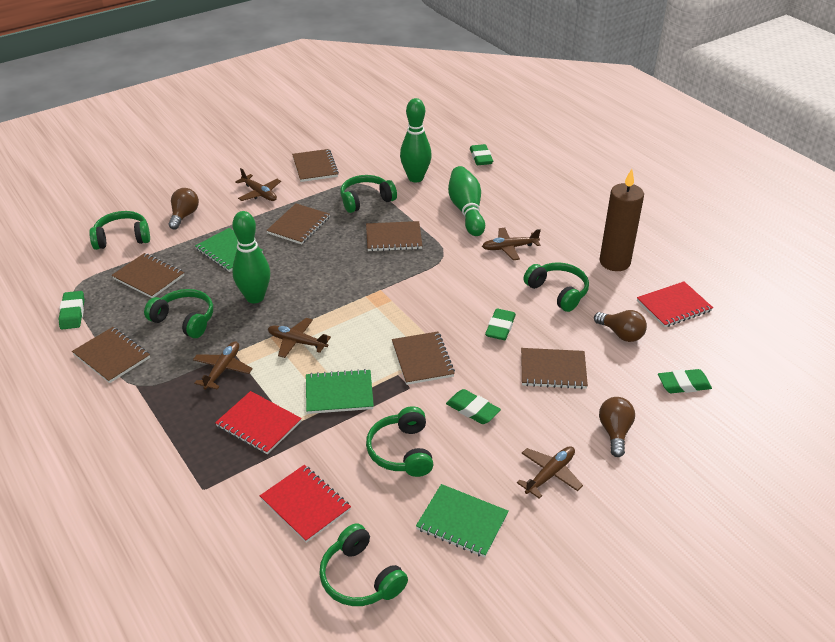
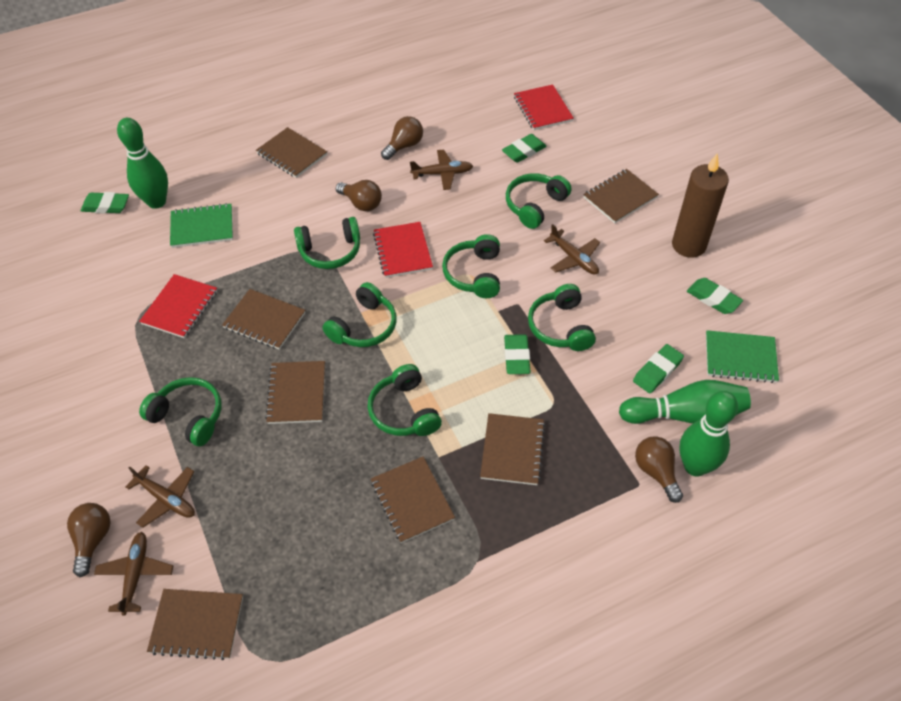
brown light bulb: [168,188,199,229] [594,310,647,342] [599,397,635,457] = 3 -> [67,503,111,577] [336,180,382,211] [381,116,423,160] [635,436,683,503] = 4
brown plane: [193,341,253,390] [235,168,281,201] [268,318,331,358] [482,228,541,260] [517,446,583,499] = 5 -> [94,532,173,616] [125,465,195,528] [410,150,473,190] [544,224,600,275] = 4
green headphones: [89,211,150,250] [144,289,213,338] [319,523,408,606] [340,175,397,213] [366,406,433,477] [523,263,589,312] = 6 -> [139,377,221,446] [294,217,360,269] [322,282,397,347] [368,364,442,436] [442,234,500,298] [506,173,572,229] [528,284,596,351] = 7
green notebook: [195,228,263,272] [306,369,374,414] [416,484,509,557] = 3 -> [170,203,233,248] [706,330,779,383] = 2

